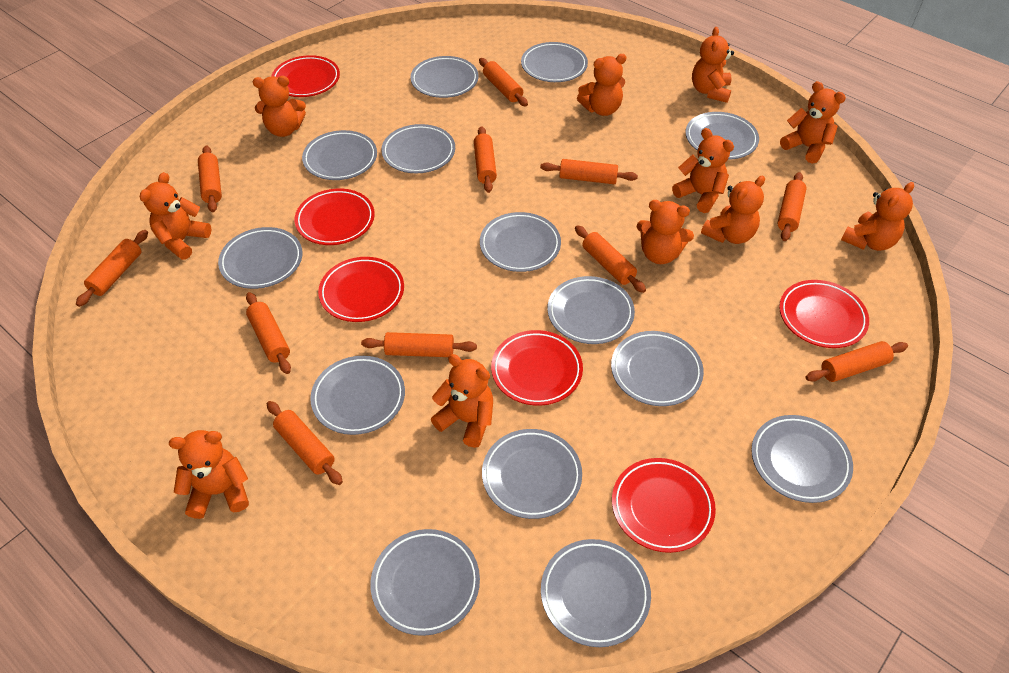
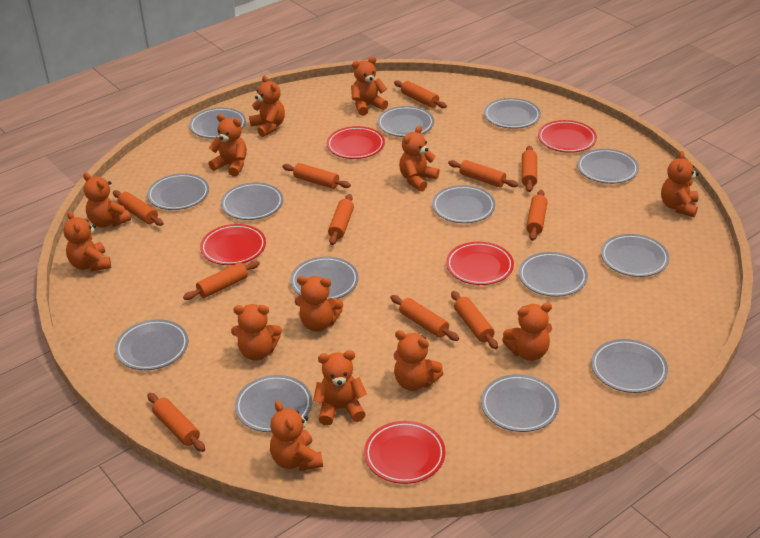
orange teddy bear: [140,172,211,260] [169,430,249,519] [253,76,306,137] [431,354,493,448] [577,54,627,116] [637,200,694,264] [672,128,734,213] [692,27,734,103] [701,176,765,244] [780,81,846,164] [841,182,914,251] = 11 -> [63,211,111,272] [83,172,131,228] [208,114,247,177] [231,304,282,361] [249,75,285,137] [270,401,323,471] [295,276,343,332] [313,350,367,425] [351,56,388,116] [393,330,443,391] [399,125,439,192] [502,303,552,361] [661,151,699,217] = 13
red plate: [271,55,340,97] [295,188,375,245] [318,257,404,322] [491,330,583,406] [612,458,716,553] [779,280,869,348] = 6 -> [200,224,266,265] [327,126,385,159] [364,421,445,484] [446,242,514,285] [538,120,597,153] = 5

